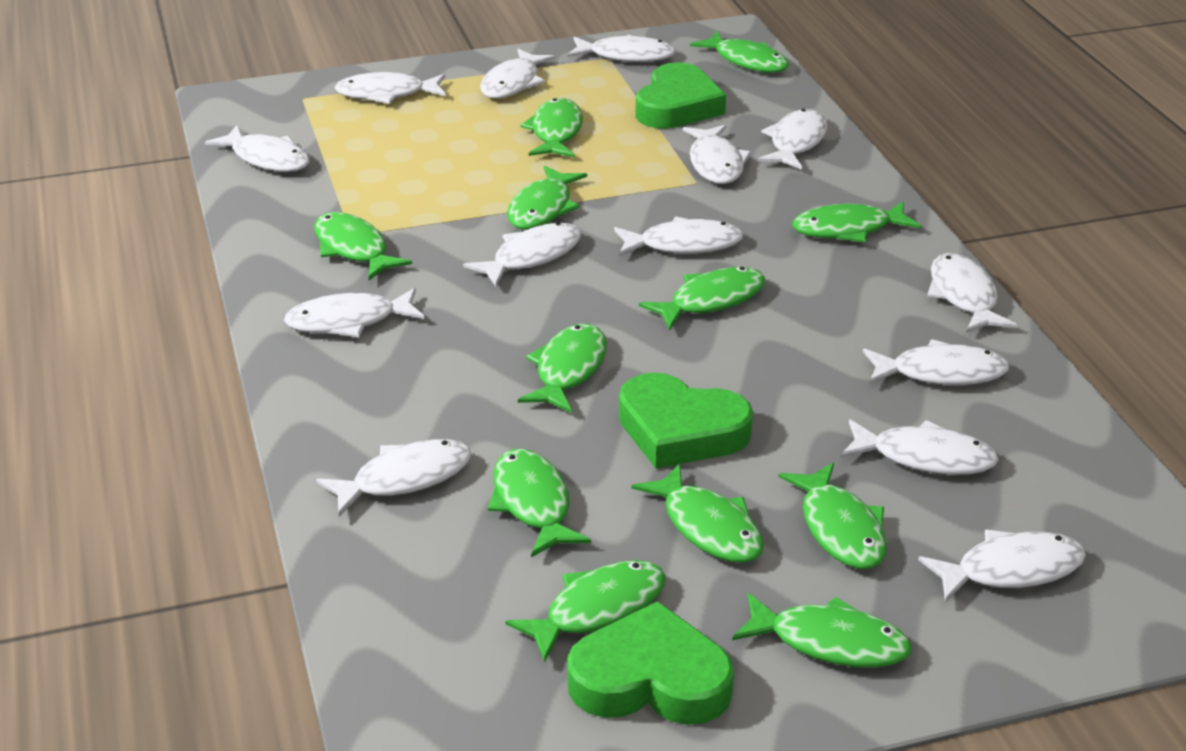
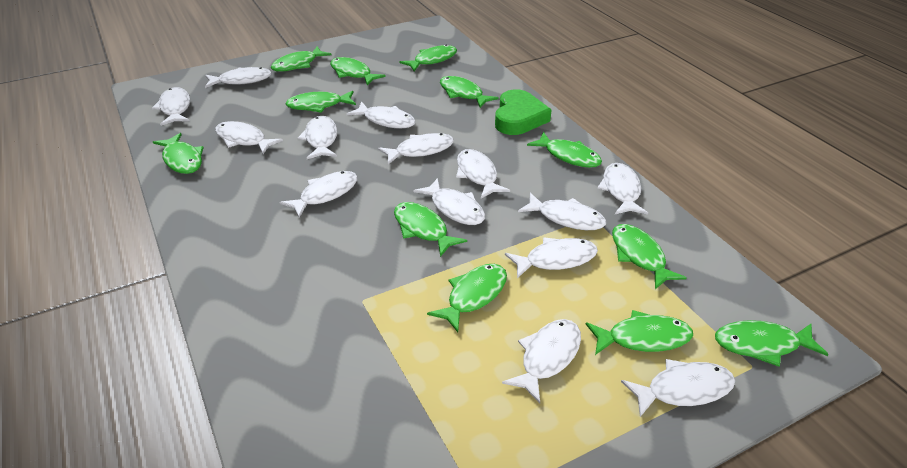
green heart: [567,601,734,725] [619,373,753,469] [635,62,726,129] = 3 -> [495,89,551,135] = 1

